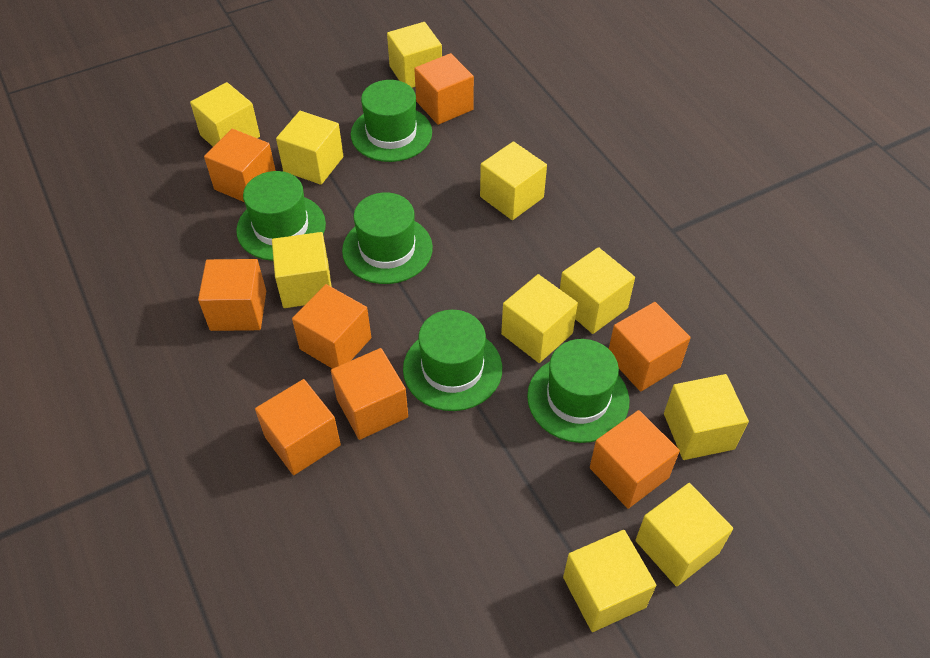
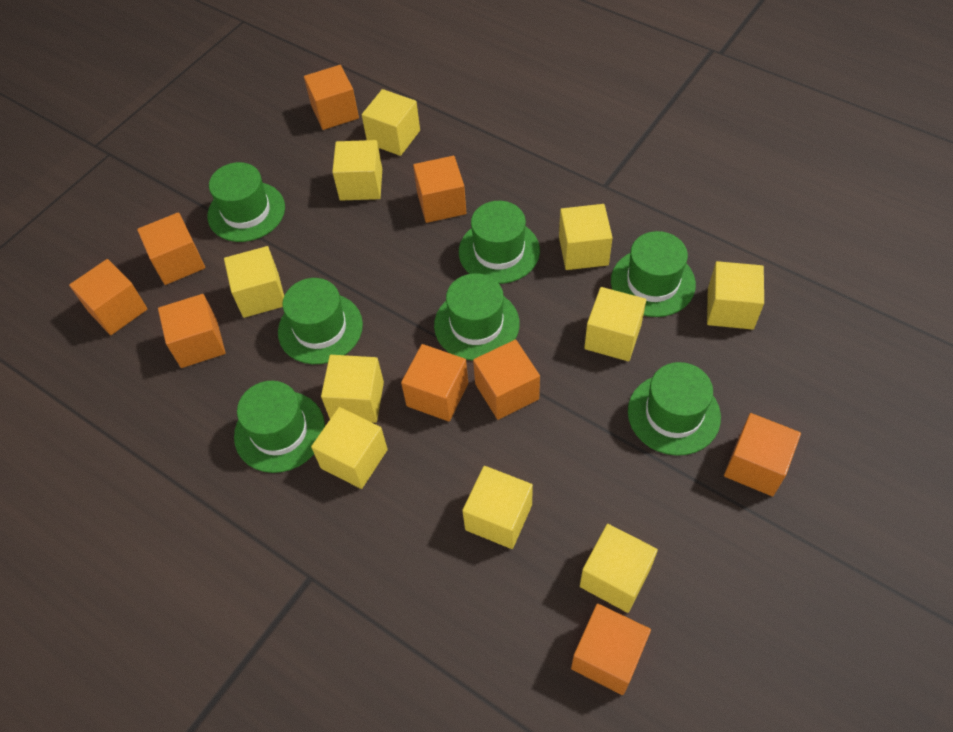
green hat: [236,171,326,261] [342,192,433,284] [351,80,432,162] [403,310,502,411] [527,339,629,443] = 5 -> [207,162,285,242] [234,381,325,473] [278,278,363,364] [434,273,520,361] [459,201,540,284] [611,231,696,317] [628,362,721,456] = 7
orange cube: [198,259,266,331] [204,129,276,202] [255,379,341,475] [292,284,371,369] [331,348,408,440] [414,53,474,125] [590,410,680,509] [609,302,691,392] = 8 -> [69,259,148,335] [137,212,205,285] [158,294,226,368] [304,65,359,130] [401,344,468,422] [413,156,466,223] [473,340,540,420] [571,604,651,695] [724,413,801,496] = 9

